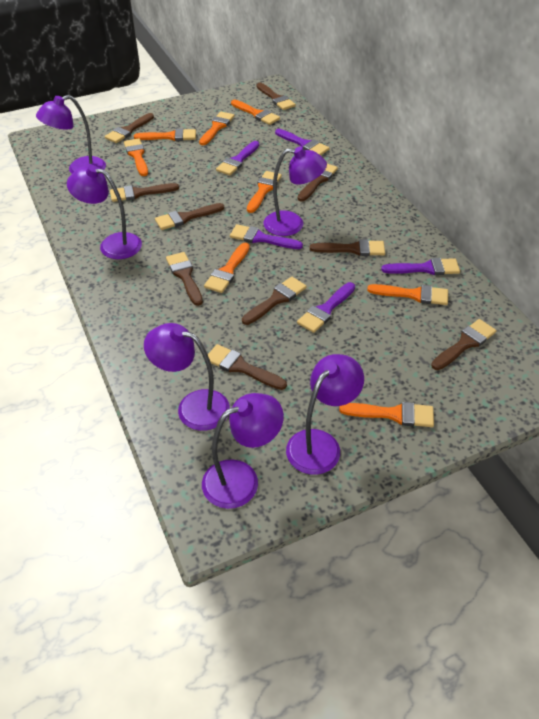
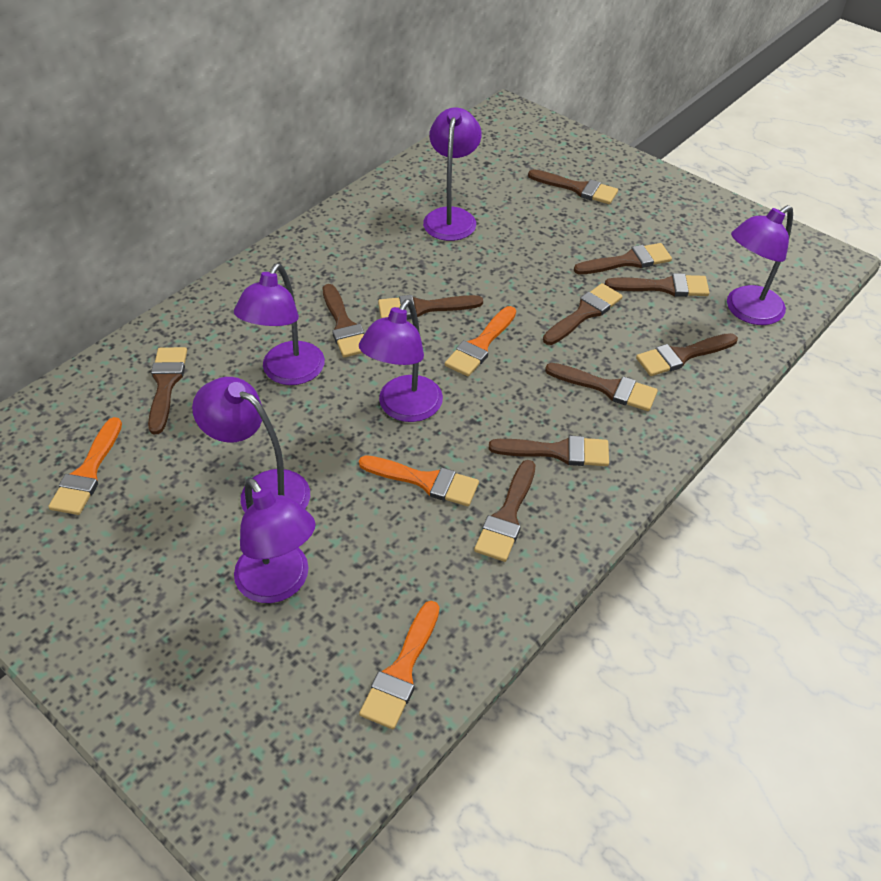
brown brush: [105,113,154,143] [110,183,179,202] [155,203,224,230] [166,252,203,306] [208,344,287,390] [242,277,307,325] [257,83,296,110] [298,164,338,201] [310,239,385,256] [431,319,496,370] = 10 -> [148,347,187,434] [323,284,364,358] [378,295,483,319] [474,460,535,562] [489,435,609,466] [528,169,618,204] [543,283,623,345] [545,363,658,411] [574,243,672,274] [605,273,709,297] [636,333,738,376] = 11
orange brush: [124,138,148,176] [134,128,196,141] [199,112,234,145] [204,243,250,293] [231,100,280,125] [247,171,282,213] [339,402,434,427] [367,284,448,305] = 8 -> [48,417,122,515] [359,455,479,506] [359,601,439,729] [445,306,516,377] = 4
purple brush: [216,141,259,176] [230,224,303,249] [275,129,329,156] [297,282,355,333] [381,258,460,275] = 5 -> none = 0

